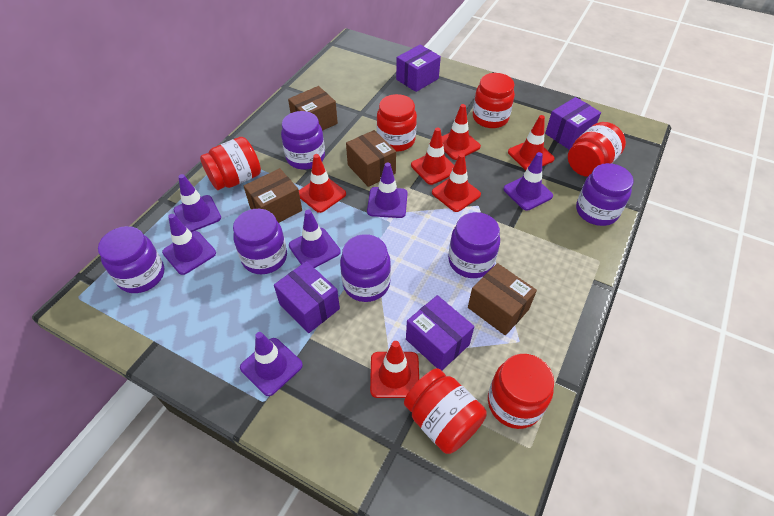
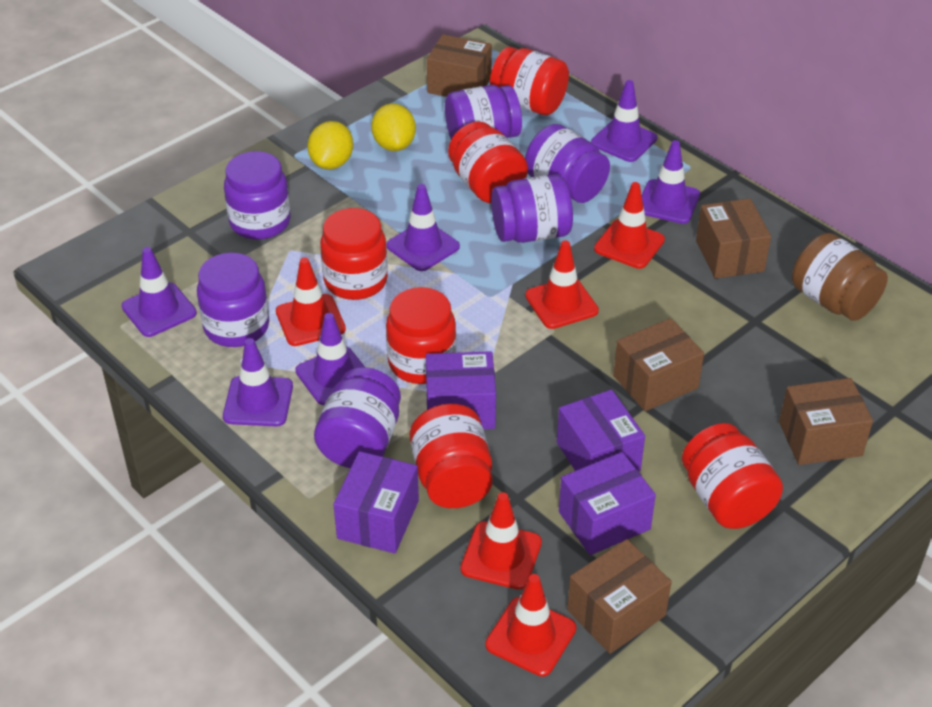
brown box: [244,168,302,223] [288,86,338,131] [346,130,396,187] [468,263,537,335] = 4 -> [427,34,492,97] [567,539,672,654] [613,318,704,411] [696,198,771,279] [779,378,873,465] = 5
brown jar: none = 0 -> [792,233,888,321] = 1
red traffic cone: [299,154,346,213] [370,341,419,398] [411,127,454,185] [432,153,481,212] [442,104,481,160] [508,115,555,170] = 6 -> [276,257,346,346] [460,492,542,590] [485,574,576,677] [525,240,599,329] [594,182,665,269] = 5
yellow lemon: none = 0 -> [307,121,353,169] [371,104,416,151] = 2

